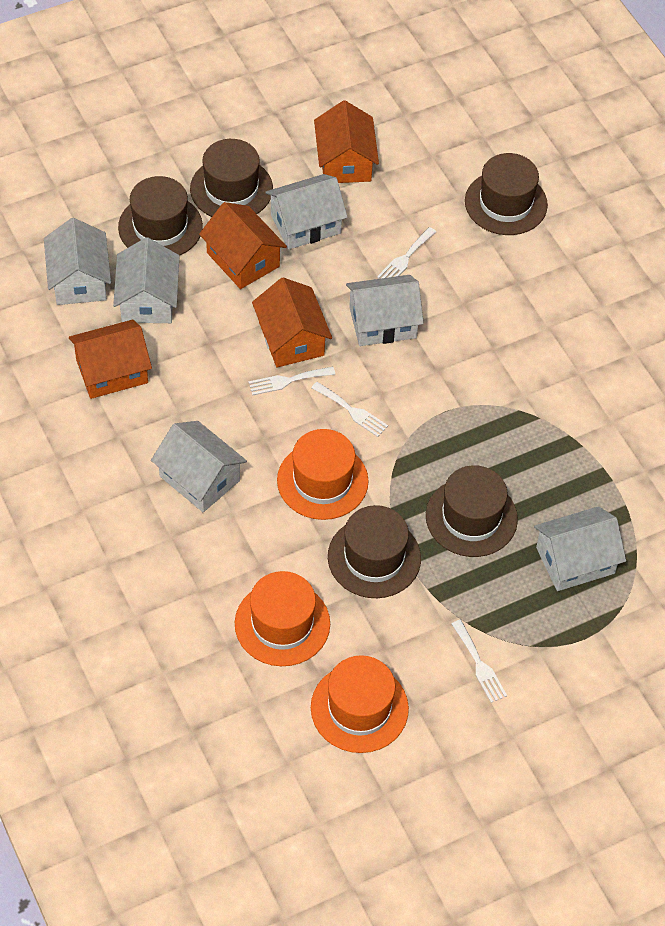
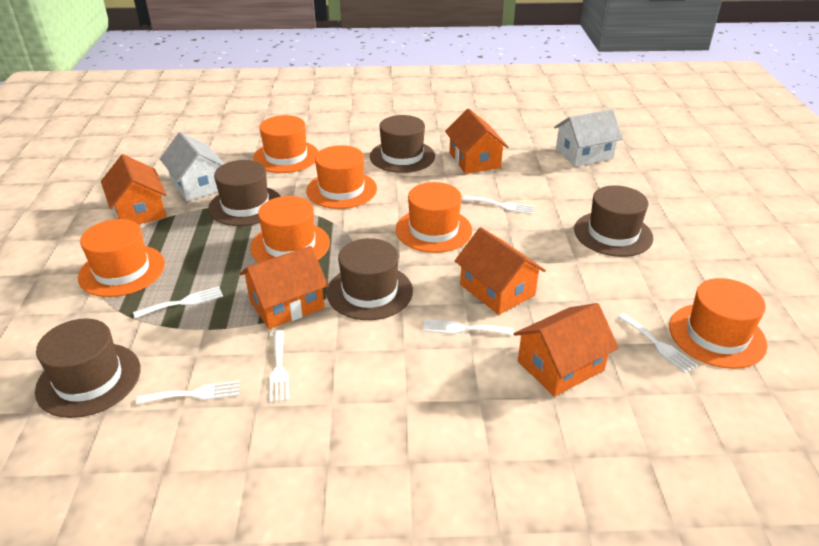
orange hat: [235,571,330,666] [277,429,369,520] [311,655,409,753] = 3 -> [78,219,165,297] [250,196,330,263] [253,115,319,173] [306,145,377,209] [396,182,472,253] [669,278,767,369] = 6
orange house: [69,320,152,399] [199,202,287,289] [252,277,332,367] [314,100,379,183] = 4 -> [101,154,167,224] [239,246,328,329] [445,109,508,174] [455,227,546,315] [514,303,619,397] = 5
white fork: [248,367,335,396] [311,382,388,437] [377,227,436,278] [452,620,507,703] = 4 -> [133,286,223,318] [136,380,240,405] [270,331,289,403] [423,319,514,335] [463,196,535,214] [617,313,698,374] = 6
white house: [44,218,111,305] [113,237,179,323] [151,421,247,512] [266,174,348,249] [346,275,424,346] [534,506,626,591] = 6 -> [160,132,225,201] [554,109,623,167] = 2

